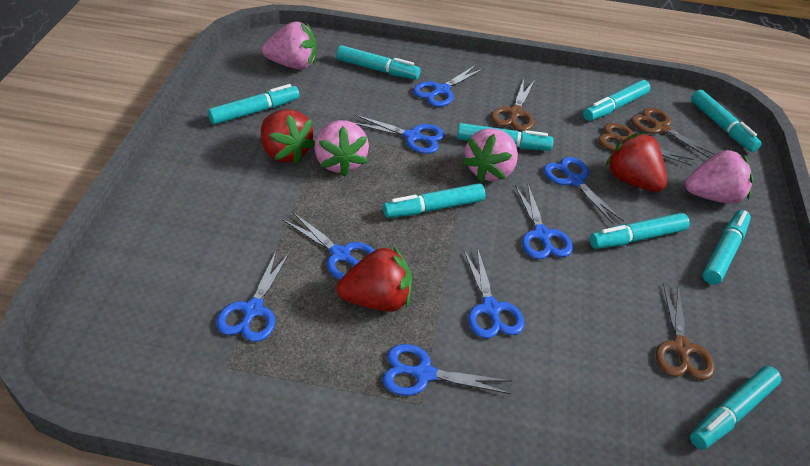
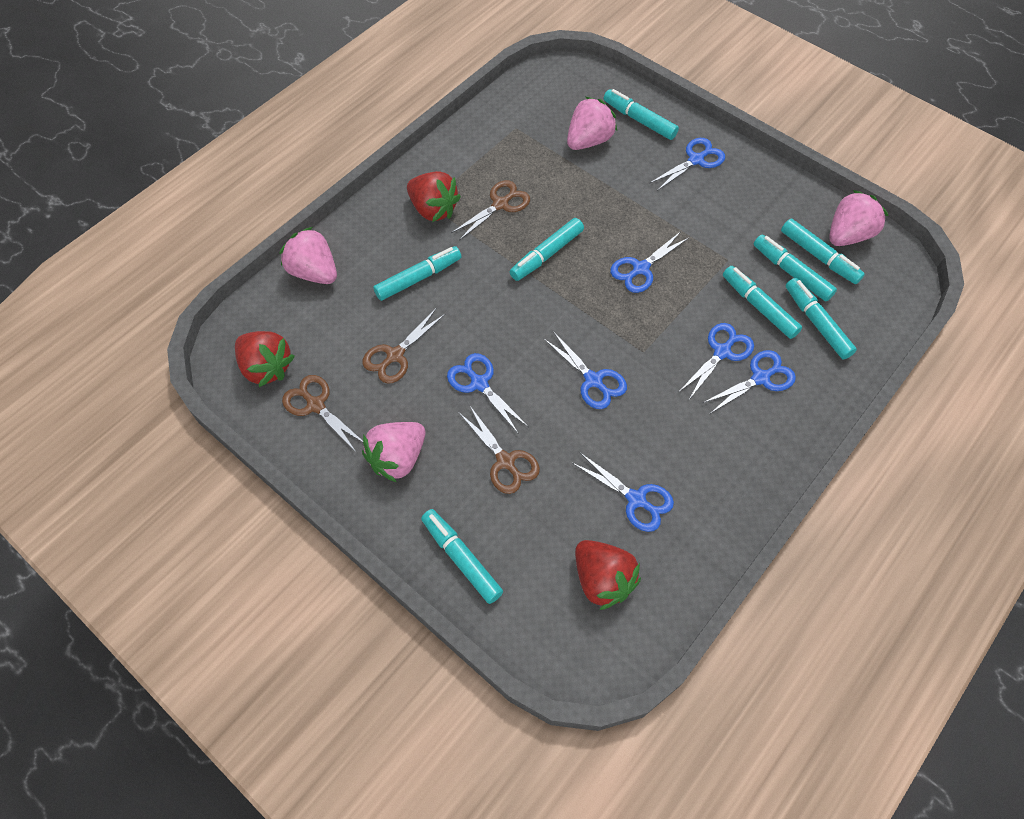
blue scissors: [216,249,290,342] [282,211,375,280] [355,115,445,154] [382,344,511,396] [413,65,485,107] [464,247,524,339] [515,185,573,259] [543,157,624,225] = 8 -> [447,353,529,434] [543,331,627,409] [572,453,674,532] [610,231,690,293] [649,138,725,191] [679,323,754,398] [703,350,796,413] = 7
turquoise marker: [208,84,299,125] [336,45,420,80] [383,183,485,218] [457,123,553,151] [583,80,651,121] [590,213,690,249] [690,366,782,450] [691,90,762,152] [703,210,751,285] = 9 -> [373,246,462,301] [421,509,503,604] [510,218,584,281] [604,89,679,140] [723,266,802,339] [753,235,837,302] [781,219,865,284] [786,278,857,359] = 8

